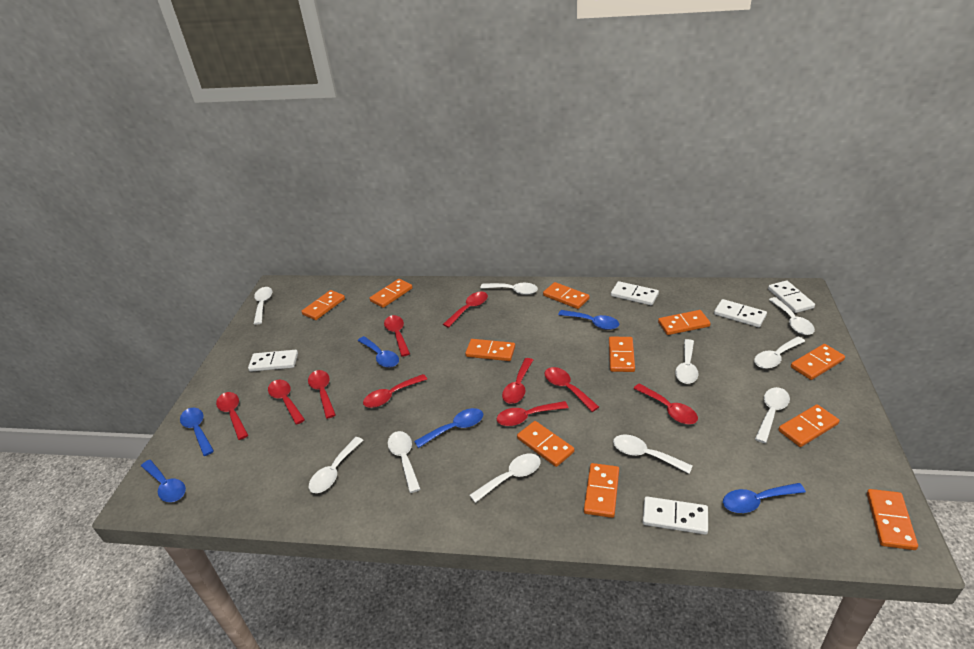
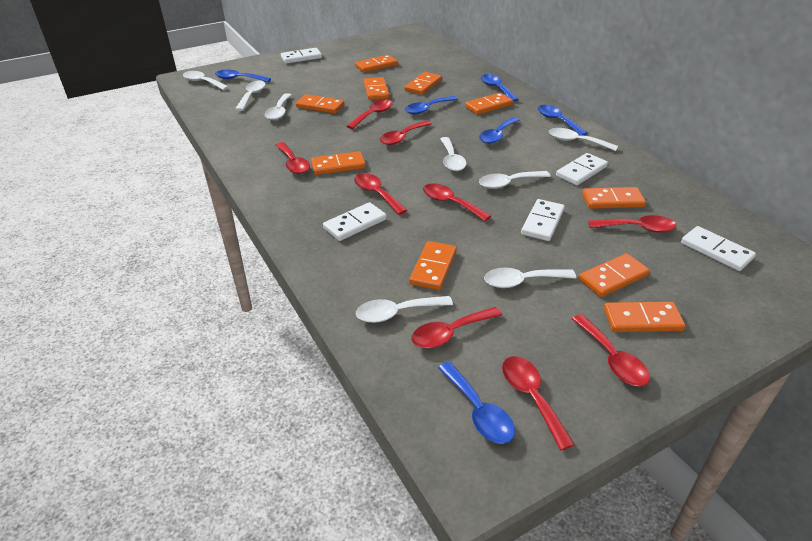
orange domino: [301,290,345,320] [370,279,413,308] [465,339,515,361] [517,421,574,467] [543,282,590,309] [584,463,619,518] [609,337,635,372] [658,310,711,335] [778,404,839,447] [791,344,845,380] [867,489,918,550] = 11 -> [296,94,344,114] [311,151,366,175] [355,55,398,73] [364,77,390,100] [404,72,442,95] [409,241,457,290] [465,93,513,115] [579,253,650,297] [582,187,646,209] [604,302,685,332] = 10
red spoon: [216,392,248,440] [268,380,305,425] [308,370,336,419] [363,374,427,408] [384,315,410,357] [443,292,488,328] [497,401,568,426] [502,358,533,404] [545,367,599,412] [633,383,698,424] = 10 -> [276,142,310,174] [347,99,392,129] [354,173,407,215] [380,120,432,145] [411,307,502,348] [423,183,491,221] [502,356,575,450] [572,314,650,386] [588,215,676,232] = 9
white spoon: [254,287,272,325] [309,437,363,493] [388,431,420,493] [470,454,541,503] [480,283,538,295] [613,434,693,474] [675,339,699,384] [754,337,805,369] [755,387,790,443] [769,297,815,335] = 10 -> [183,71,229,90] [235,80,266,111] [265,93,291,120] [356,296,453,323] [440,137,467,171] [479,171,551,189] [484,268,576,288] [549,128,618,151] = 8

